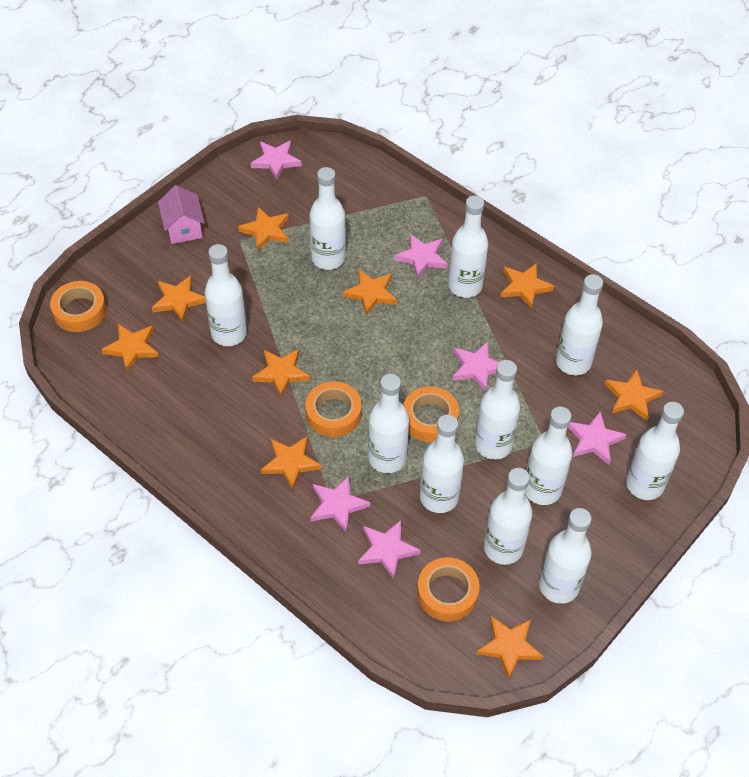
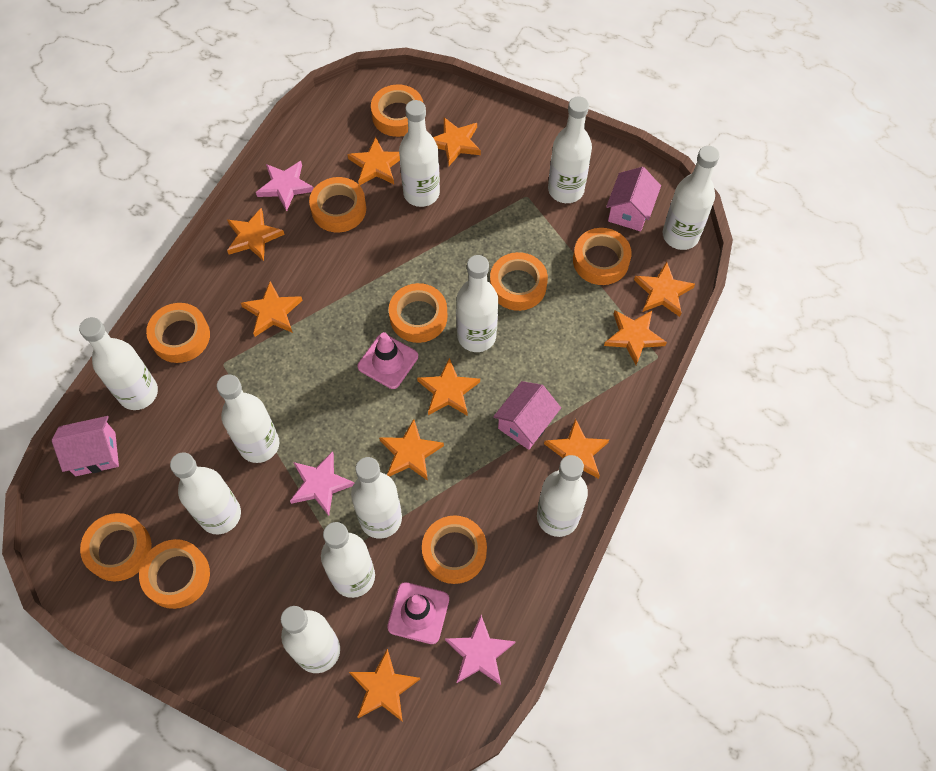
orange star: [101,324,159,372] [152,275,206,322] [238,207,289,251] [252,349,310,398] [261,436,322,490] [343,269,397,316] [476,616,543,680] [501,263,554,309] [605,370,663,421] = 9 -> [227,208,285,261] [241,281,303,337] [348,137,400,185] [349,649,420,722] [379,419,444,481] [417,358,480,416] [433,117,481,166] [544,418,609,479] [604,310,667,365] [634,262,695,317] = 10
orange tape: [50,281,107,332] [305,381,362,437] [403,386,459,442] [417,557,479,621] = 4 -> [80,513,152,582] [139,539,210,609] [146,303,210,363] [309,177,366,233] [371,84,423,137] [389,283,448,343] [422,515,487,584] [490,252,548,311] [573,228,632,285] = 9
pink house: [158,185,205,244] = 1 -> [52,416,119,476] [493,381,561,450] [606,167,661,231] = 3
pink star: [251,141,302,180] [310,476,370,533] [358,520,421,579] [394,234,448,279] [452,341,499,392] [568,411,627,465] = 6 -> [256,161,314,211] [290,451,354,516] [445,615,516,685] = 3
pink traffic cone: none = 0 -> [358,332,418,389] [387,582,449,644] = 2

